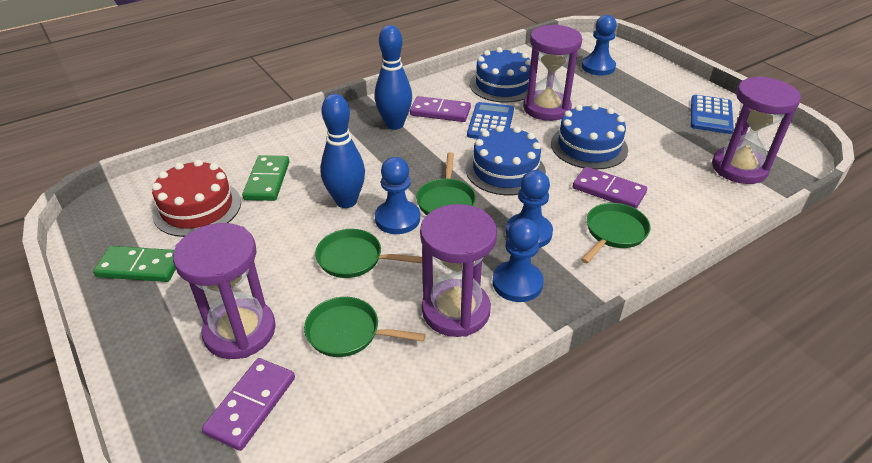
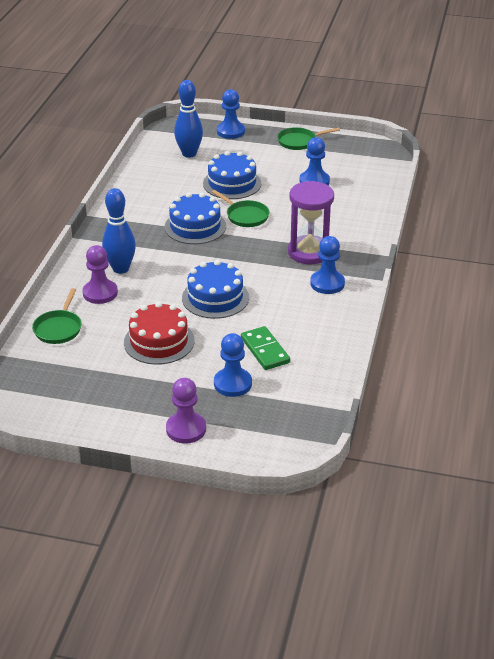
blue calculator: [467,102,514,139] [691,95,734,134] = 2 -> none = 0
green domino: [93,246,176,282] [242,155,290,201] = 2 -> [241,326,290,370] = 1
green pan: [304,297,426,357] [315,229,423,278] [416,152,476,215] [581,203,651,263] = 4 -> [32,288,82,344] [212,190,270,227] [277,127,340,150] = 3
purple domino: [202,358,295,451] [410,96,471,122] [573,167,647,209] = 3 -> none = 0
purple hourglass: [173,223,276,359] [420,204,497,337] [523,24,582,121] [712,76,801,184] = 4 -> [288,181,334,264] = 1
purple pawn: none = 0 -> [83,245,118,304] [166,378,206,444] = 2

